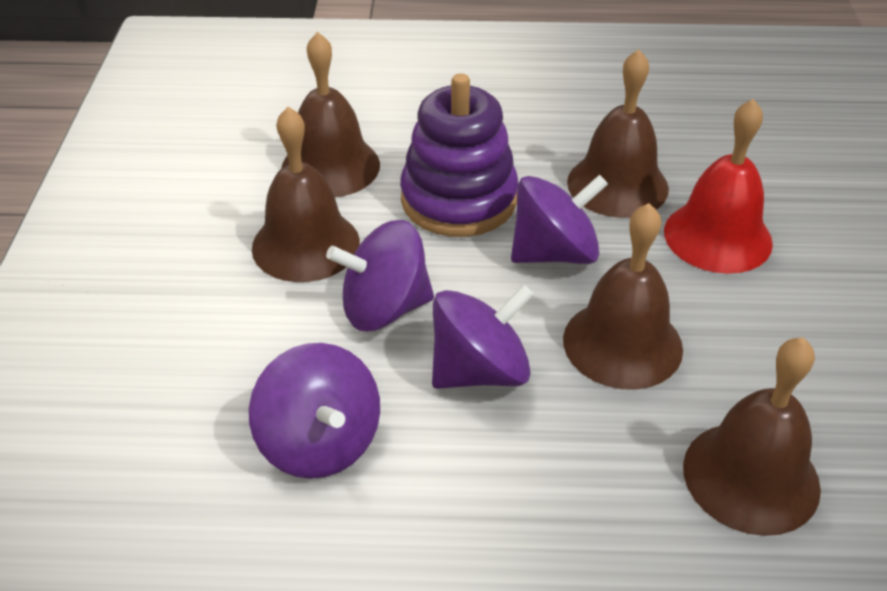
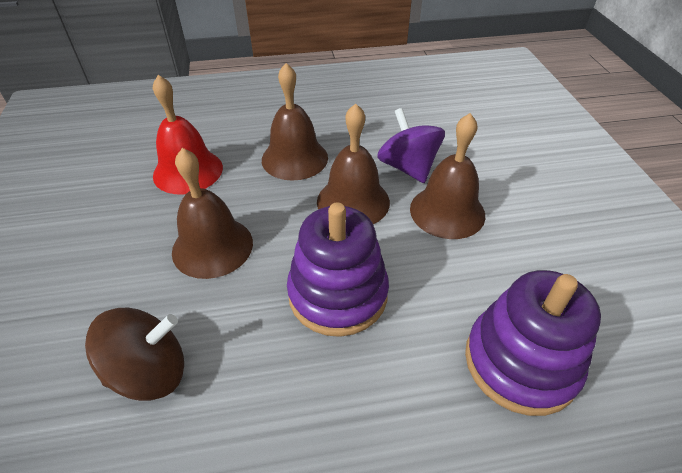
brown bell: [252,107,360,282] [282,32,380,197] [563,203,683,390] [567,49,669,218] [683,337,821,536] = 5 -> [172,148,253,279] [262,63,328,181] [317,103,390,224] [410,113,485,239] = 4
brown spinning top: none = 0 -> [85,308,184,401] = 1
purple spinning top: [249,343,380,479] [326,220,434,332] [432,285,534,389] [511,175,608,264] = 4 -> [377,108,445,183] = 1
purple stacking toy: [400,73,518,237] = 1 -> [287,203,389,337] [465,270,601,416] = 2

